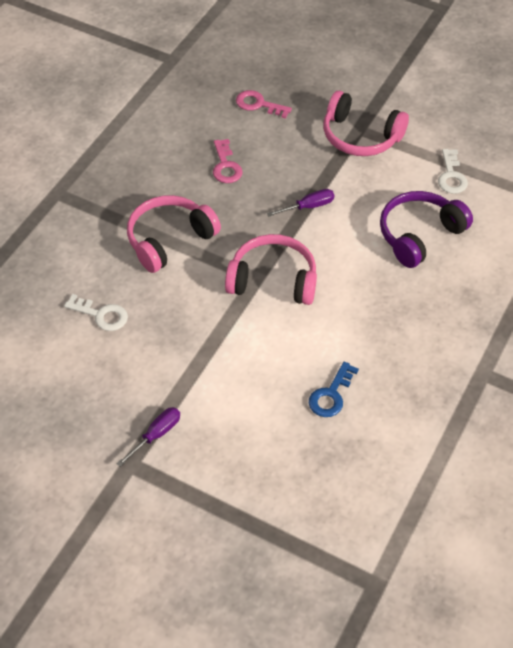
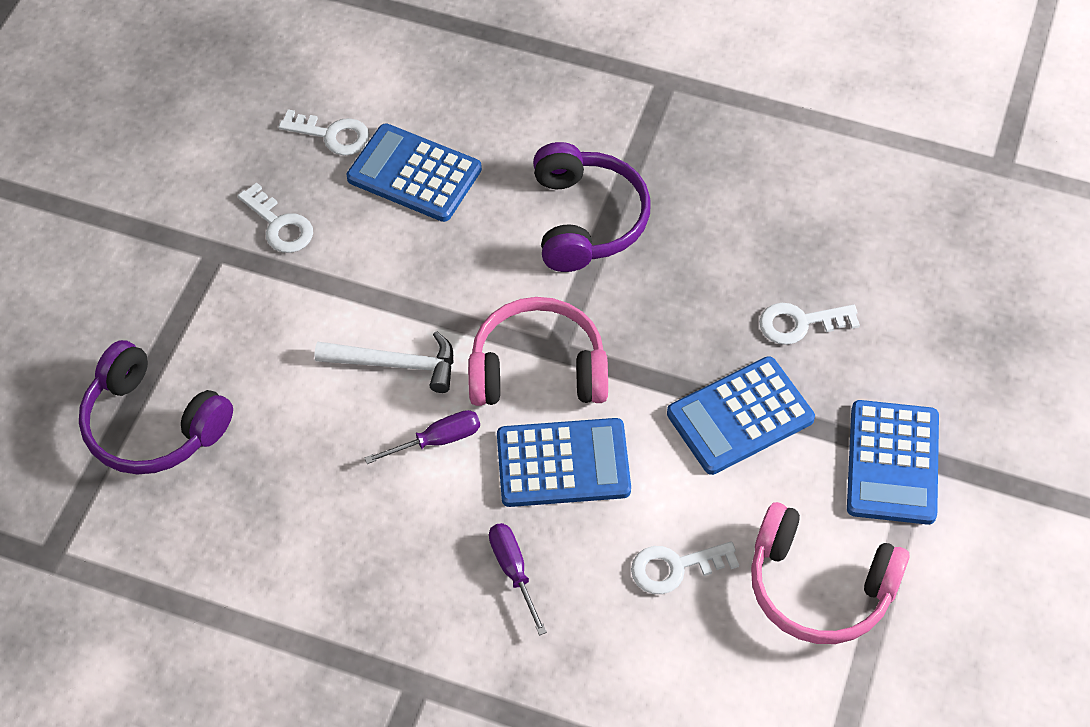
blue calculator: none = 0 -> [347,123,482,222] [497,418,631,507] [667,356,815,475] [847,400,939,525] = 4
blue key: [309,362,359,417] = 1 -> none = 0
pink headphones: [127,195,221,273] [225,234,317,305] [323,91,409,156] = 3 -> [468,297,608,406] [751,502,910,644] = 2
pink key: [213,139,243,183] [236,90,292,119] = 2 -> none = 0
purple headphones: [380,191,473,268] = 1 -> [79,340,233,475] [533,142,651,272] = 2
white hammer: none = 0 -> [314,331,454,393] = 1
white key: [64,294,128,331] [438,149,468,194] = 2 -> [238,182,313,253] [279,110,370,156] [631,541,739,594] [759,303,860,345] = 4

